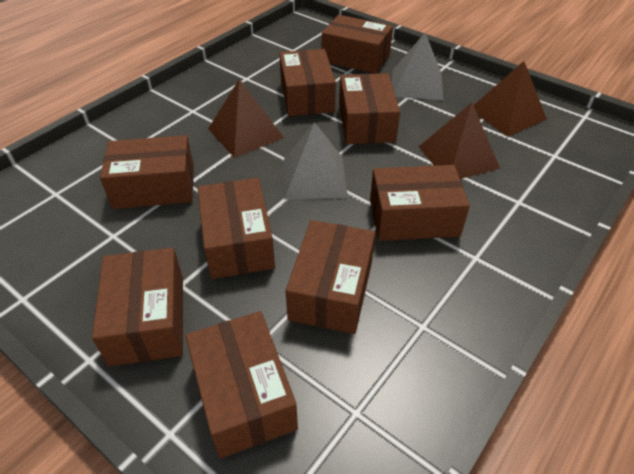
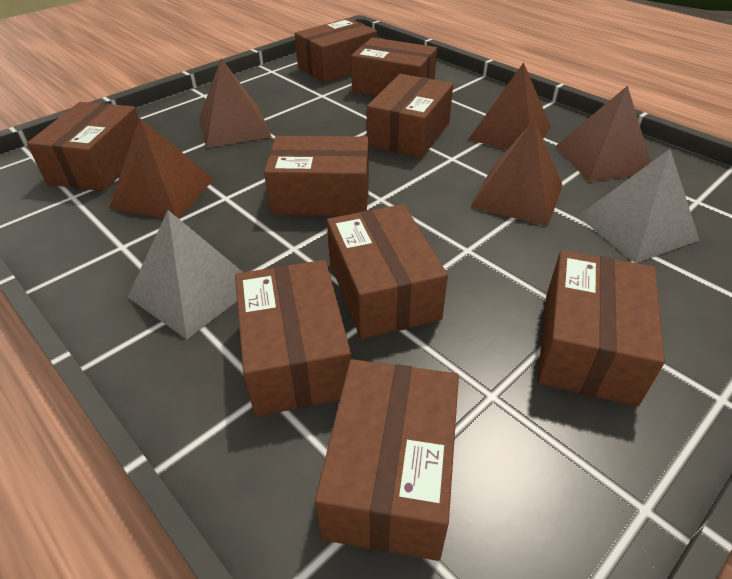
brown pyramid: [208,79,284,158] [419,102,500,179] [474,61,547,137] = 3 -> [109,118,214,218] [199,58,271,148] [468,62,551,150] [471,119,563,226] [556,85,651,182] = 5

